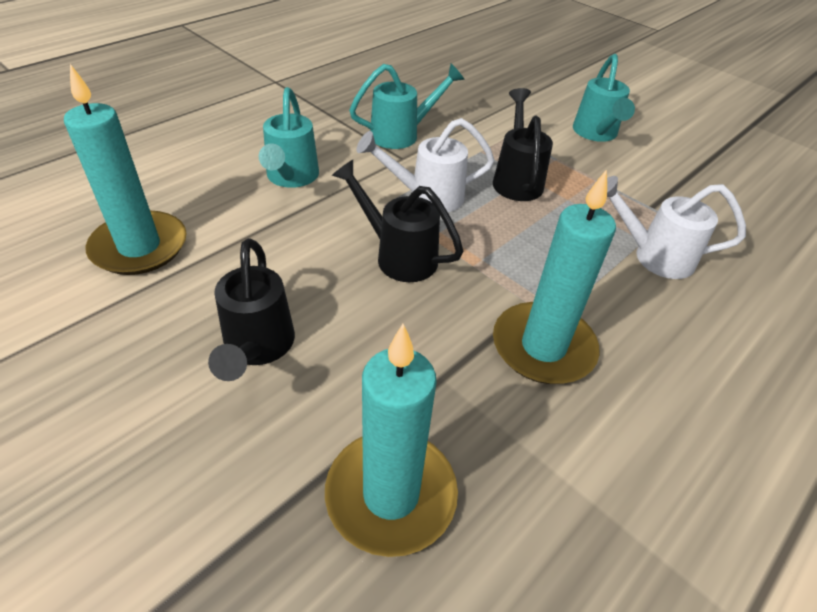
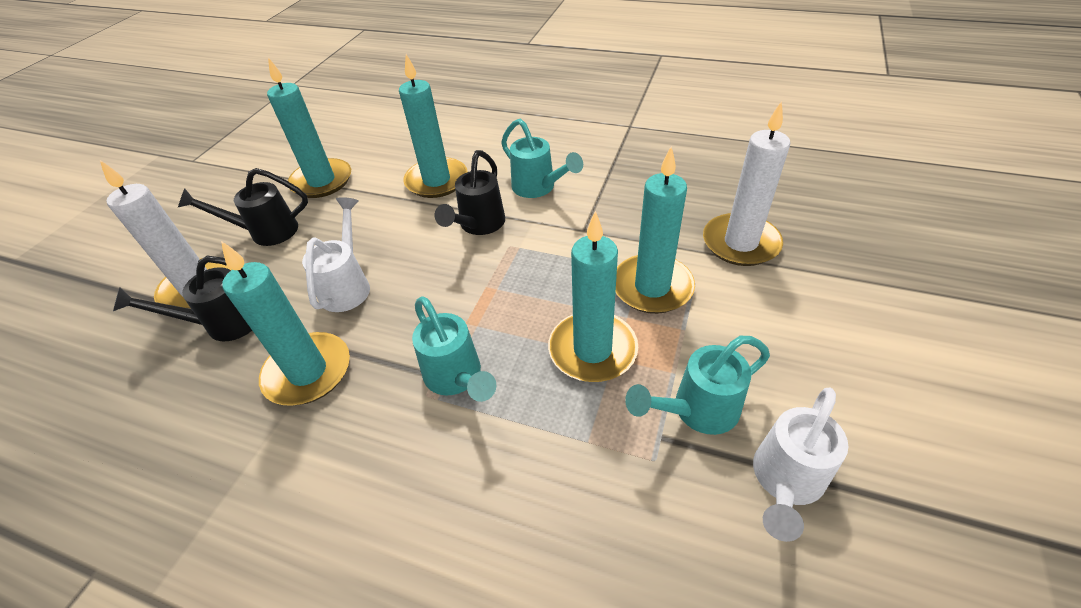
turquoise candle: [64,64,187,275] [325,324,458,557] [493,169,616,384] = 3 -> [221,241,350,406] [267,57,351,198] [399,54,468,198] [548,211,638,382] [616,146,695,314] = 5
white candle: none = 0 -> [100,160,232,309] [703,101,790,266] = 2

